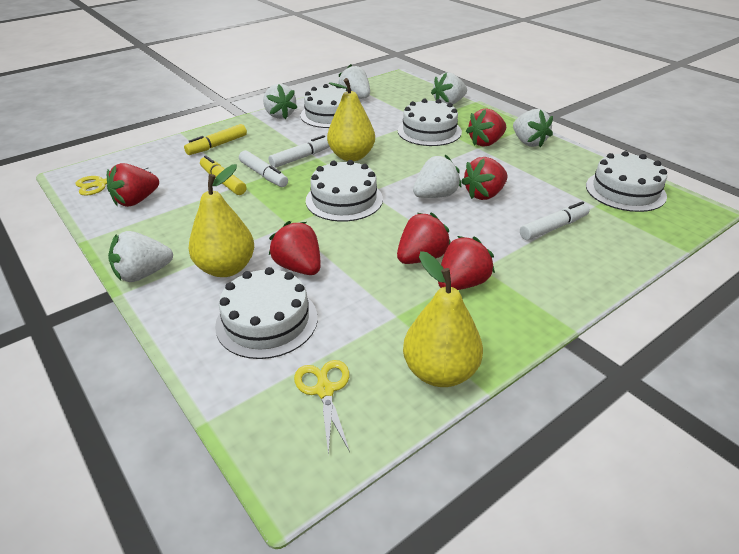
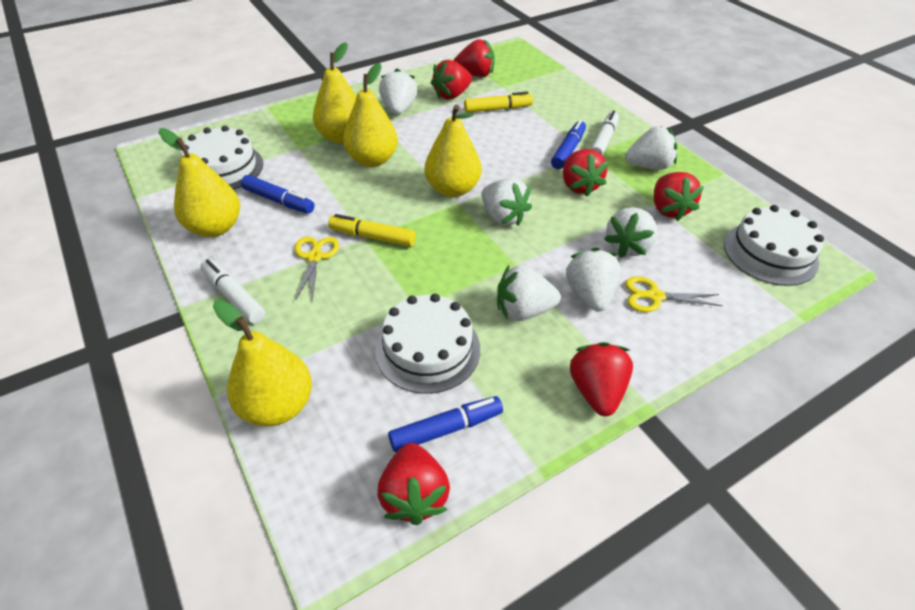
blue marker: none = 0 -> [241,175,314,213] [388,396,503,452] [551,120,586,169] = 3
white cake: [215,267,318,359] [300,84,352,128] [306,160,383,222] [398,99,462,146] [586,151,667,212] = 5 -> [181,126,263,190] [375,294,480,394] [724,205,824,286] = 3
white marker: [239,150,288,187] [268,135,330,168] [520,201,590,240] = 3 -> [200,259,265,323] [591,110,619,156] = 2
yellow pear: [188,164,254,277] [327,78,375,161] [403,251,483,387] = 3 -> [159,128,240,237] [213,300,312,426] [313,42,357,143] [343,63,398,167] [425,105,481,197] = 5

